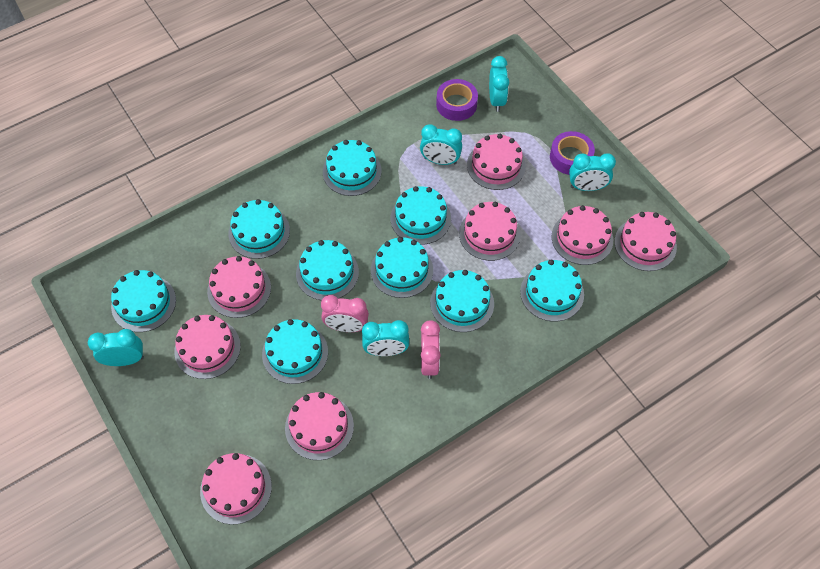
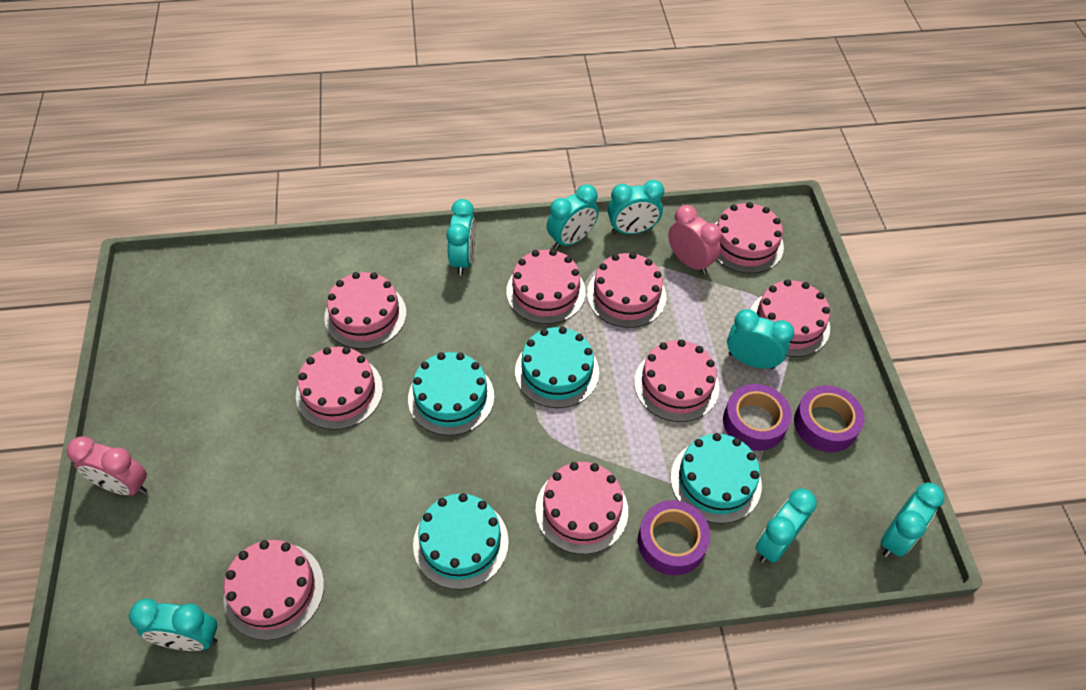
pink cake: [174,315,241,379] [200,453,272,524] [207,256,271,318] [285,392,354,460] [459,202,520,261] [467,134,526,190] [552,205,613,265] [614,212,677,271] = 8 -> [223,540,324,640] [296,347,383,430] [324,272,406,349] [506,249,586,324] [536,462,628,554] [587,252,666,328] [634,339,719,422] [715,202,784,274] [750,279,830,357] = 9
purple tape: [436,79,478,121] [550,131,595,175] = 2 -> [638,500,710,575] [723,384,792,451] [794,385,865,452] = 3
turquoise cake: [111,270,176,332] [229,199,290,259] [262,319,328,384] [296,240,359,300] [323,140,382,196] [371,237,433,298] [391,186,451,245] [430,270,494,332] [520,259,584,322] = 9 -> [408,352,494,436] [413,493,509,590] [515,327,599,408] [671,433,762,524] = 4
turquoise clock: [88,329,144,366] [362,320,409,356] [420,124,462,165] [489,56,509,112] [569,153,616,191] = 5 -> [129,598,218,651] [446,199,476,275] [547,184,599,249] [608,180,664,234] [727,309,794,369] [755,488,817,563] [881,483,944,557] = 7

